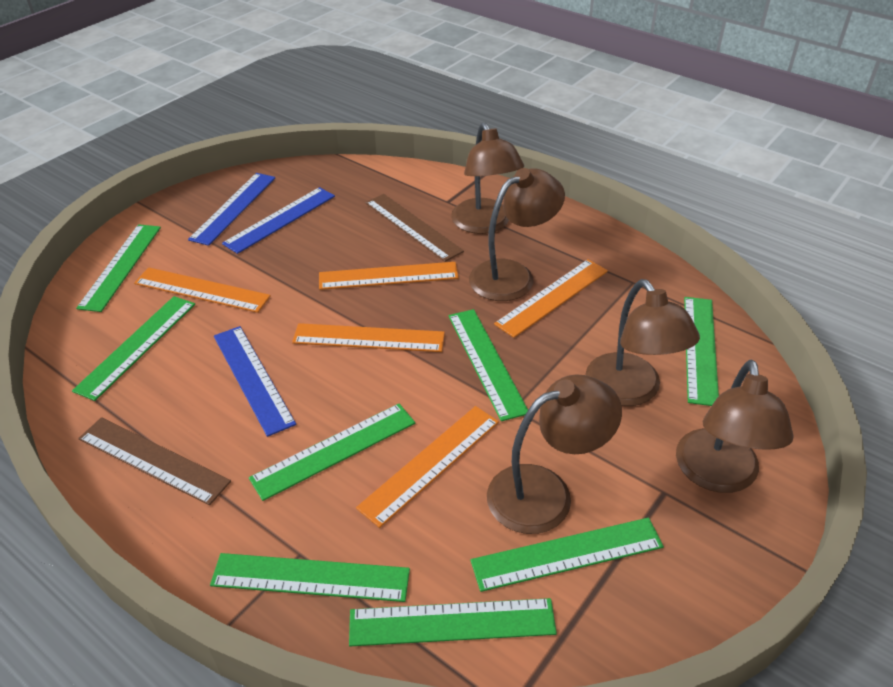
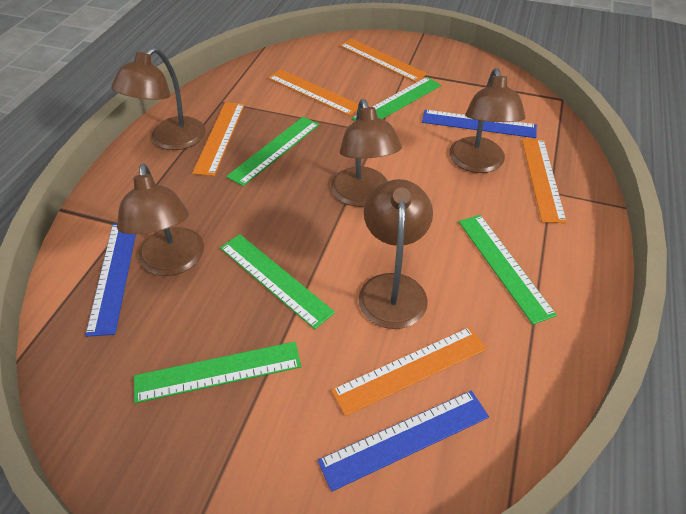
brown ruler: [78,417,231,505] [365,194,464,262] = 2 -> none = 0
green ruler: [72,296,195,401] [76,224,161,312] [210,553,410,602] [249,404,415,501] [349,598,557,646] [448,309,528,421] [471,518,664,592] [684,297,719,406] = 8 -> [134,342,301,403] [220,234,335,329] [226,117,319,186] [351,77,441,121] [459,215,557,325] = 5

